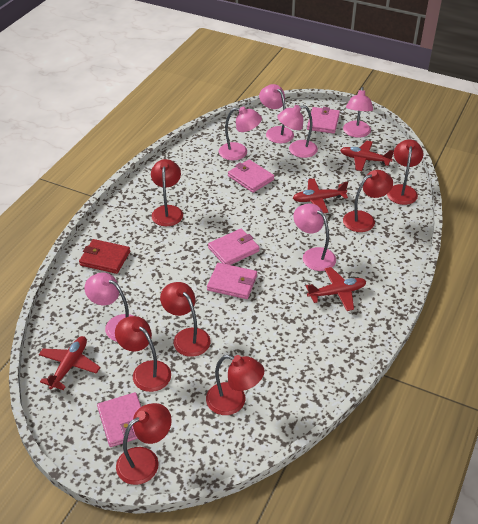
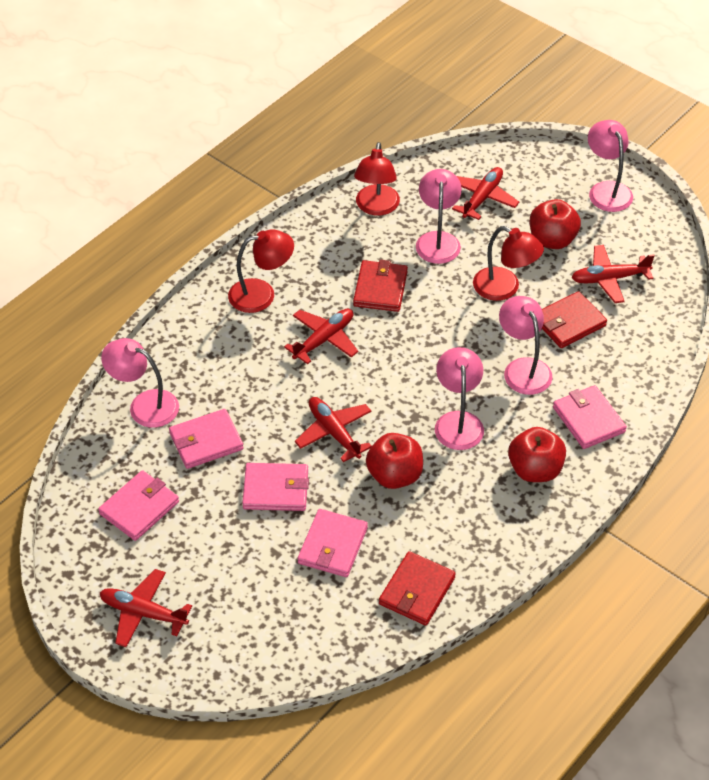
pink lamp: [84,273,133,342] [219,106,262,160] [259,84,294,143] [277,105,318,158] [293,203,336,271] [343,87,373,138] = 6 -> [101,338,179,428] [416,169,462,264] [435,347,484,450] [499,296,552,395] [588,120,633,212] = 5
red apple: none = 0 -> [366,433,423,489] [508,427,566,482] [530,199,581,249] = 3
red lamp: [115,316,171,392] [116,403,172,485] [151,159,183,226] [160,282,211,357] [206,355,265,415] [343,170,393,232] [387,140,423,205] = 7 -> [228,229,294,313] [354,142,400,215] [473,226,544,301] = 3
red plane: [39,336,101,390] [293,178,348,213] [305,267,366,311] [340,141,394,171] = 4 -> [100,569,192,647] [284,309,358,364] [295,397,372,462] [452,167,519,220] [571,245,655,303] = 5
red wallet: [79,239,130,274] = 1 -> [353,260,408,312] [379,551,456,626] [542,291,607,348] = 3

